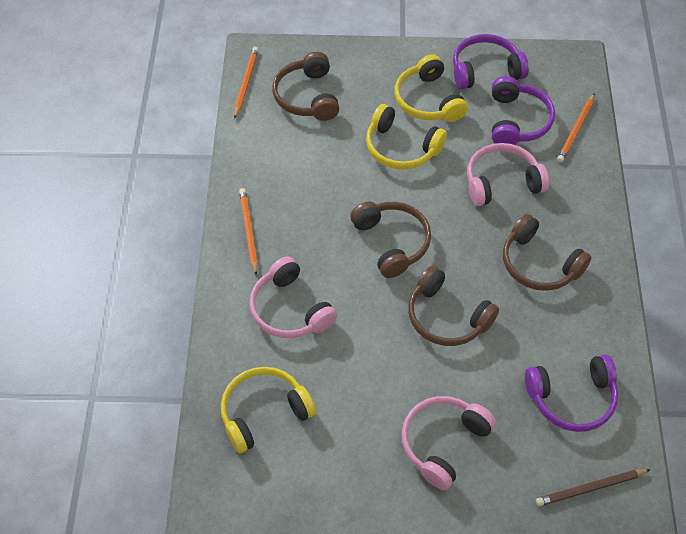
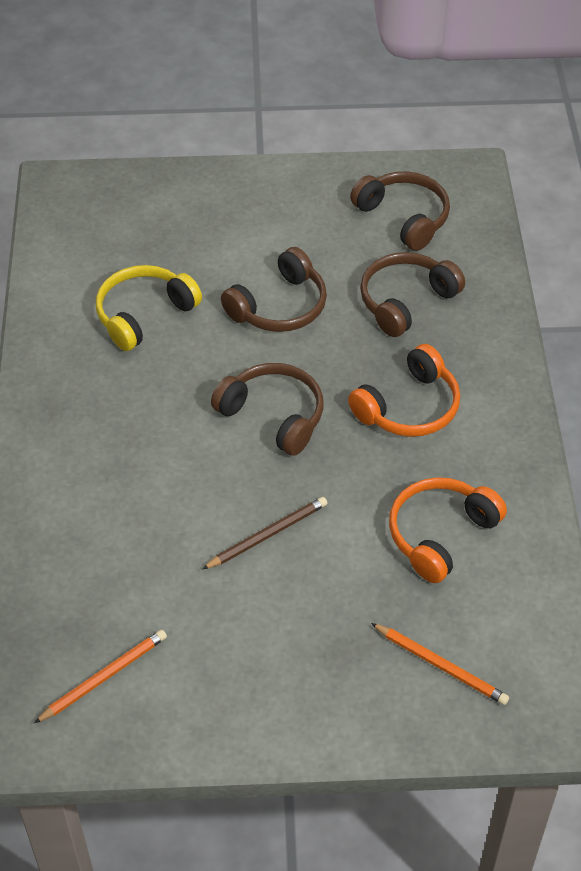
orange headphones: none = 0 -> [348,344,460,437] [389,477,507,583] = 2
orange pencil: [234,47,259,119] [239,188,258,275] [557,93,595,163] = 3 -> [34,630,167,723] [371,623,509,705] = 2
pink headphones: [249,256,337,338] [401,396,496,490] [467,143,549,206] = 3 -> none = 0
purple headphones: [453,34,529,89] [492,76,555,145] [525,355,618,432] = 3 -> none = 0
yellow headphones: [221,367,316,453] [366,104,447,170] [395,55,468,122] = 3 -> [96,265,202,351] = 1

